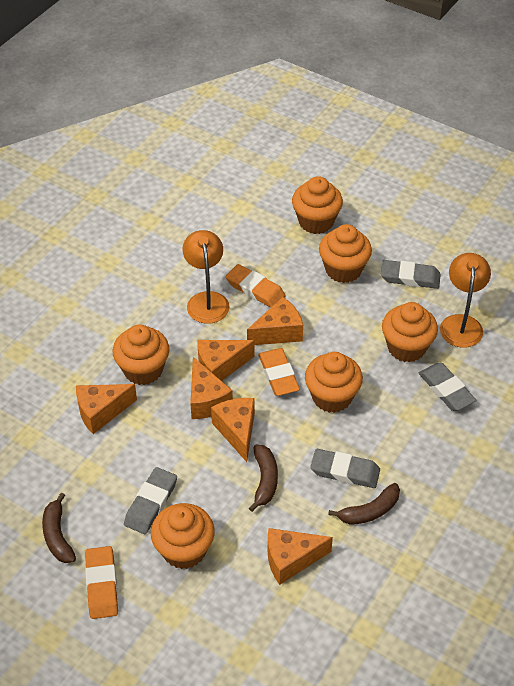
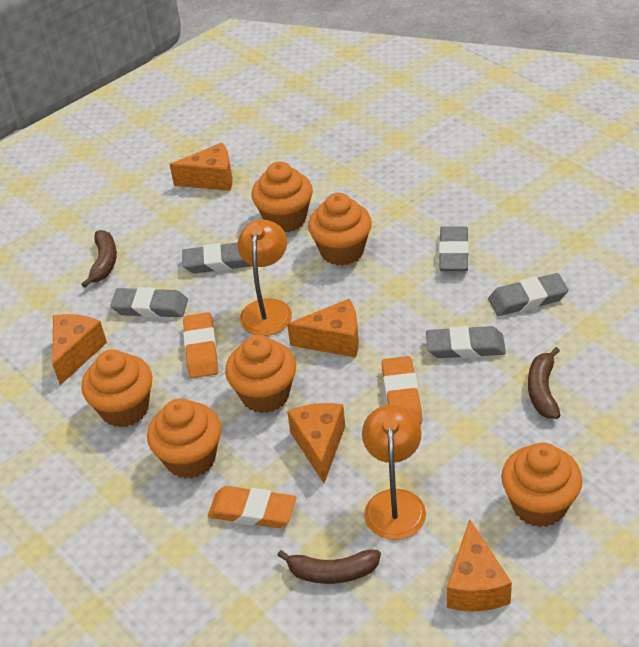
grey eraser: [124,467,177,534] [310,449,380,488] [381,260,441,289] [419,363,476,411] = 4 -> [110,287,188,318] [182,242,252,273] [426,326,506,358] [439,226,469,271] [488,273,568,316] = 5
orange cheese: [76,384,137,434] [190,357,233,419] [197,340,255,381] [211,398,255,462] [247,297,303,345] [268,528,333,585] = 6 -> [52,314,107,385] [169,143,233,191] [287,299,359,358] [287,403,345,483] [447,519,512,611] = 5

